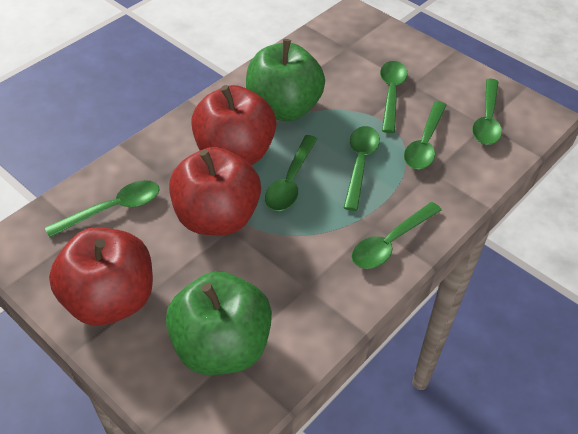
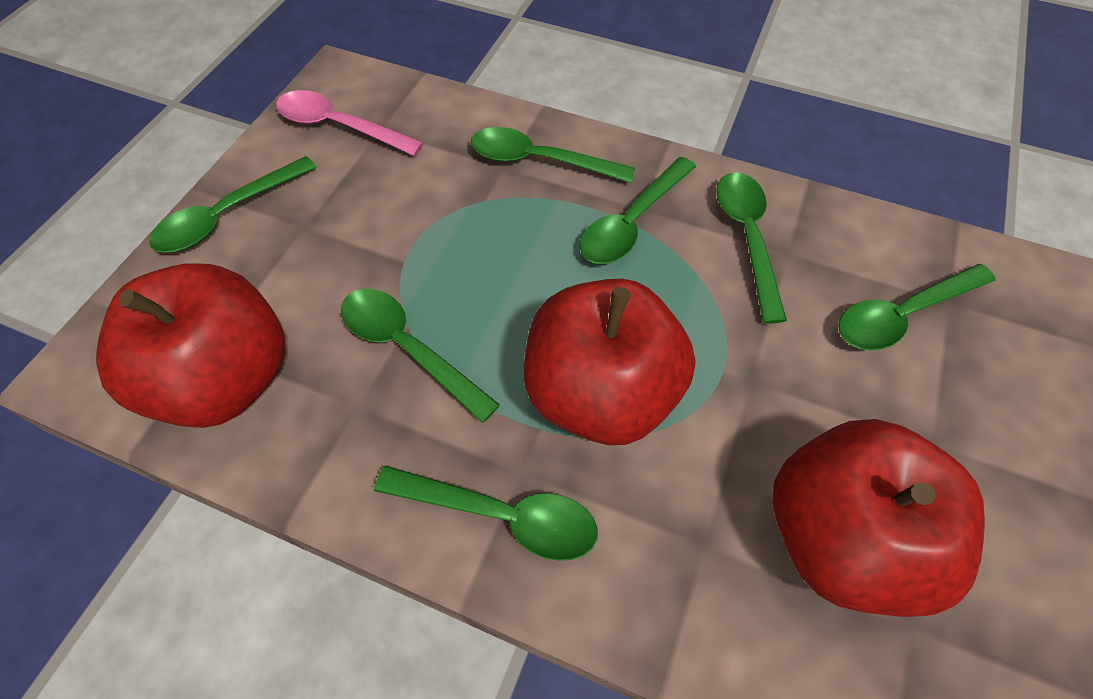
green apple: [166,271,272,375] [246,39,325,121] = 2 -> none = 0
pink spoon: none = 0 -> [276,90,424,156] = 1

